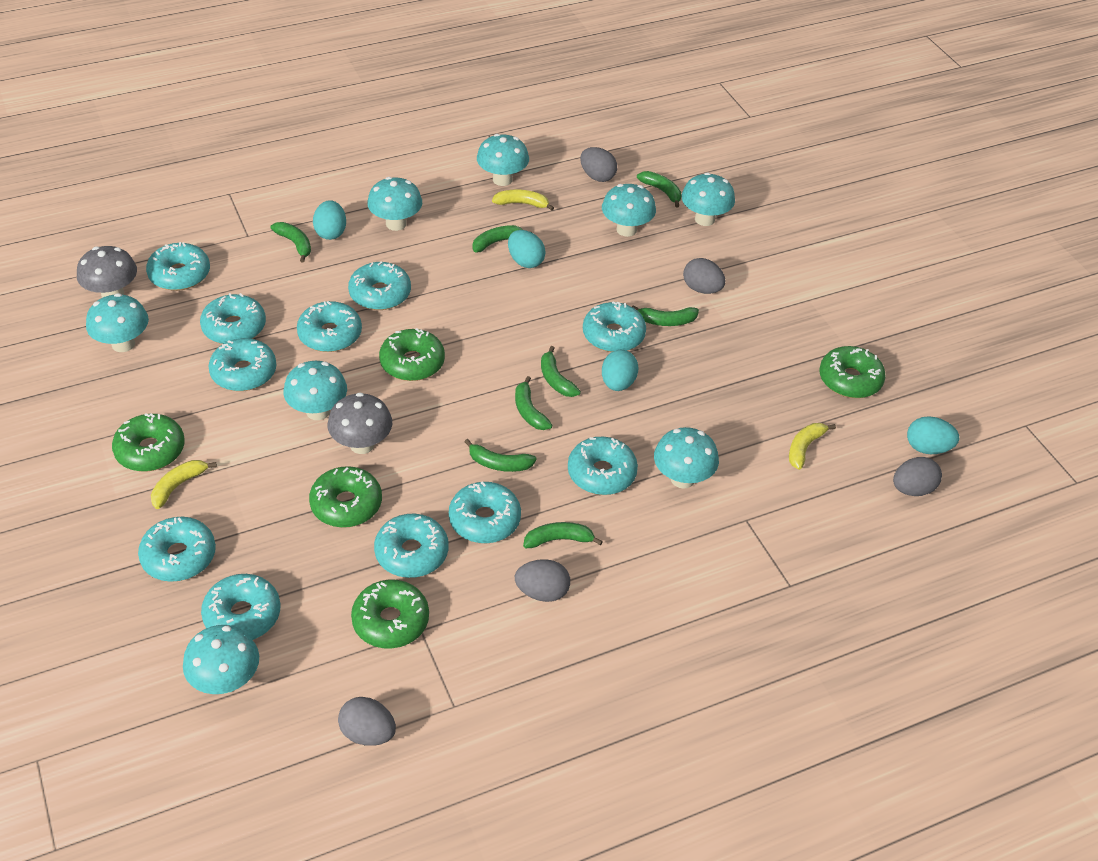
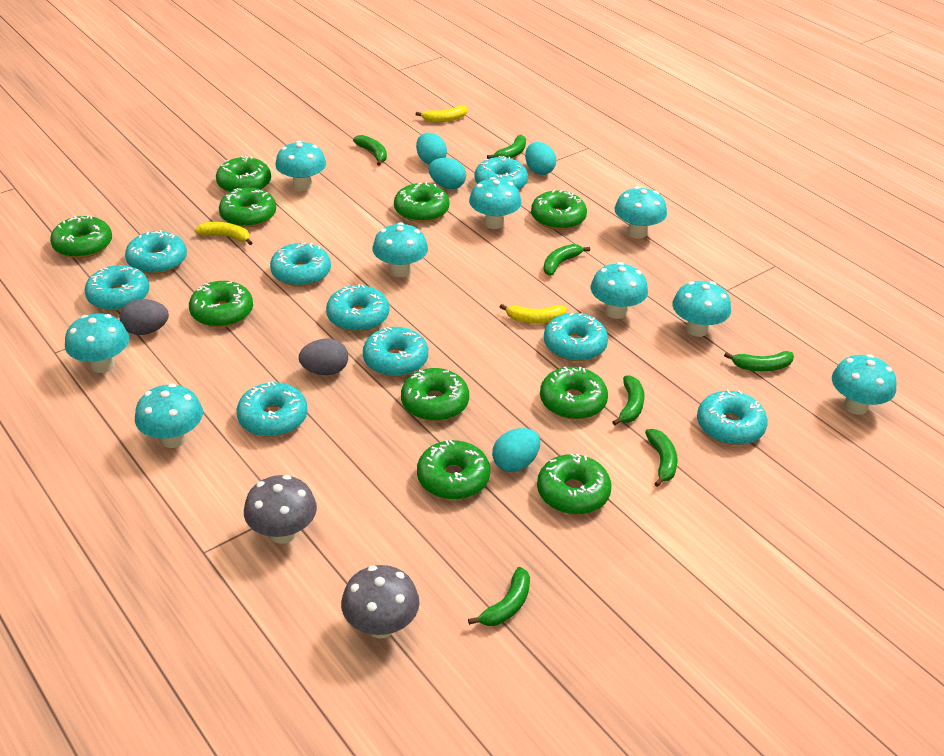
green banana: [271,222,311,263] [465,439,537,472] [472,225,532,253] [515,376,553,430] [523,522,603,548] [541,346,581,397] [632,305,699,326] [637,171,681,207] = 8 -> [353,135,387,166] [468,567,530,626] [487,135,526,159] [543,244,590,276] [613,375,644,425] [645,429,678,487] [724,351,794,371] = 7
green donut: [112,413,185,472] [309,466,382,528] [351,580,429,649] [379,328,445,381] [819,346,886,398] = 5 -> [50,215,112,258] [189,281,253,328] [216,156,271,192] [219,188,276,228] [394,182,450,222] [401,368,469,421] [417,440,490,500] [531,190,587,230] [537,453,611,515] [540,367,608,420] = 10
grey egg: [338,697,396,746] [515,559,570,602] [580,147,617,182] [683,258,725,294] [893,457,942,496] = 5 -> [120,299,169,335] [299,339,348,375] = 2
turquoise donut: [138,517,216,582] [146,242,210,291] [200,293,266,344] [201,574,281,640] [209,338,276,391] [297,301,362,352] [348,262,411,310] [374,514,449,578] [449,481,521,543] [568,437,638,495] [583,301,646,352] = 11 -> [85,265,149,311] [125,230,187,274] [237,382,308,437] [270,243,331,287] [326,284,389,332] [363,327,428,377] [474,156,528,190] [544,312,608,361] [697,390,768,445] = 9
turquoise mushroom: [86,293,149,352] [183,625,259,694] [283,361,347,420] [367,177,422,231] [477,134,529,186] [602,184,656,237] [654,427,719,489] [681,172,735,226] = 8 -> [65,314,129,373] [135,383,203,448] [275,140,326,191] [372,222,428,277] [469,177,521,229] [591,262,648,319] [615,186,667,239] [672,281,731,337] [832,354,896,415] = 9

